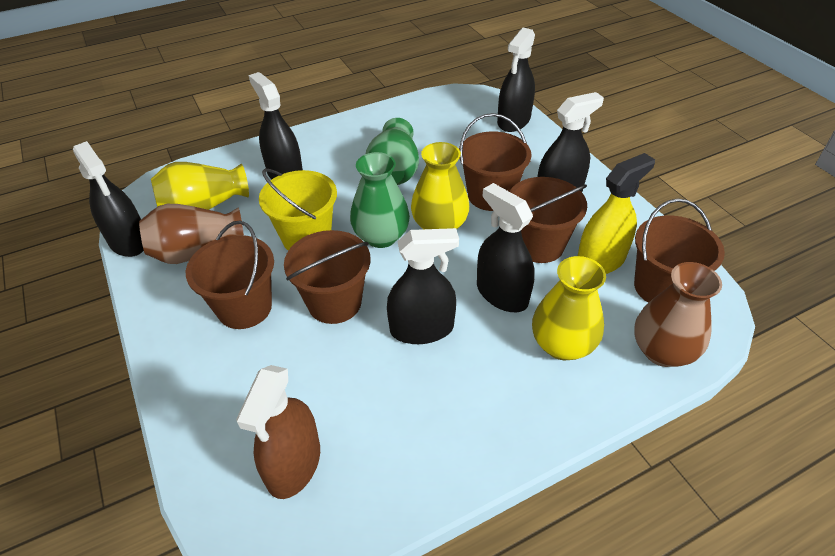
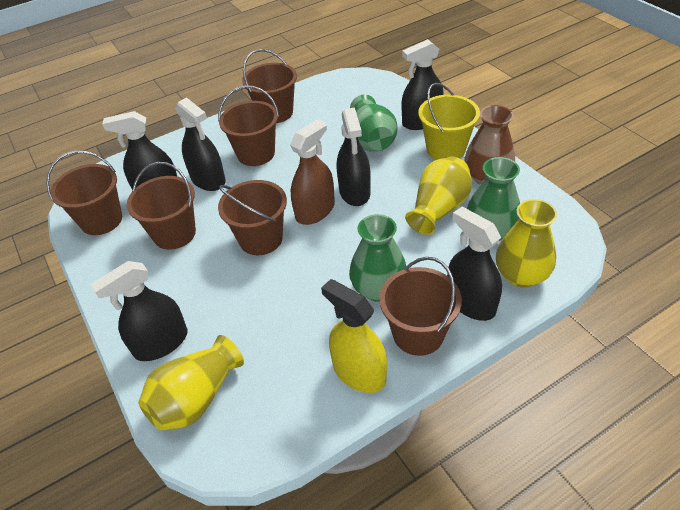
brown bucket: [186,221,274,329] [284,230,370,324] [459,113,532,211] [509,177,587,263] [634,198,725,303] = 5 -> [46,151,122,235] [127,162,196,250] [218,85,279,166] [218,180,287,255] [242,49,297,123] [379,257,462,356] = 6
brown vase: [139,204,244,264] [634,262,722,367] = 2 -> [465,105,515,185] = 1
green vase: [350,152,410,248] [366,118,419,185] = 2 -> [349,214,406,302] [350,95,398,152] [467,157,520,241] = 3

